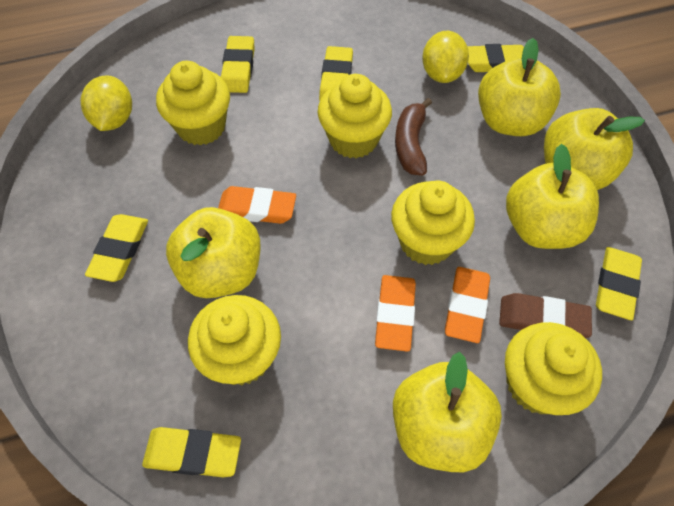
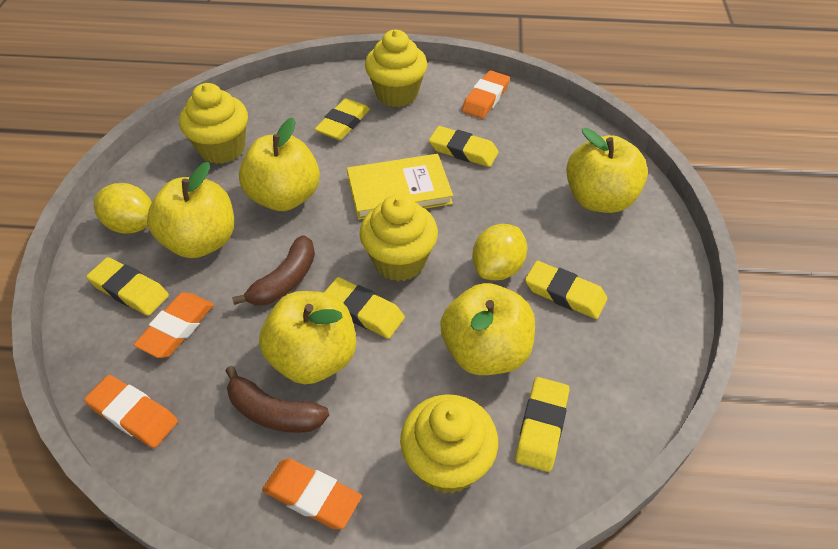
brown banana: [395,98,432,176] = 1 -> [225,366,329,433] [232,235,315,306] = 2
brown eraser: [499,293,592,338] = 1 -> none = 0
orange eraser: [218,186,296,224] [375,275,416,352] [445,267,490,343] = 3 -> [84,375,178,448] [133,293,214,358] [262,458,362,529] [462,70,510,119] = 4
yellow book: none = 0 -> [347,154,453,220] = 1
yellow cupcake: [156,61,230,146] [188,295,281,385] [318,74,392,158] [391,181,475,265] [505,322,602,415] = 5 -> [179,83,248,164] [359,194,438,281] [365,30,427,107] [400,394,498,494] = 4

